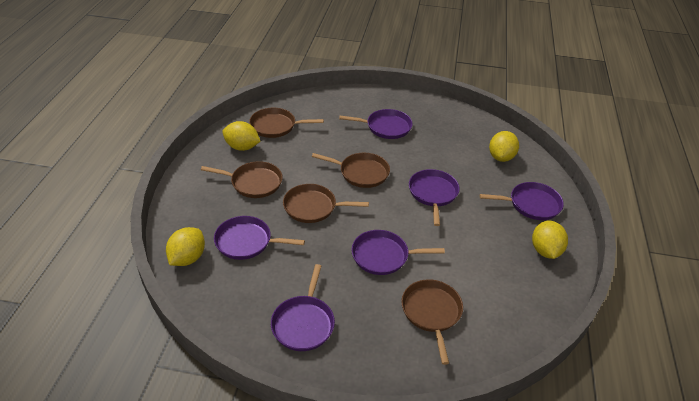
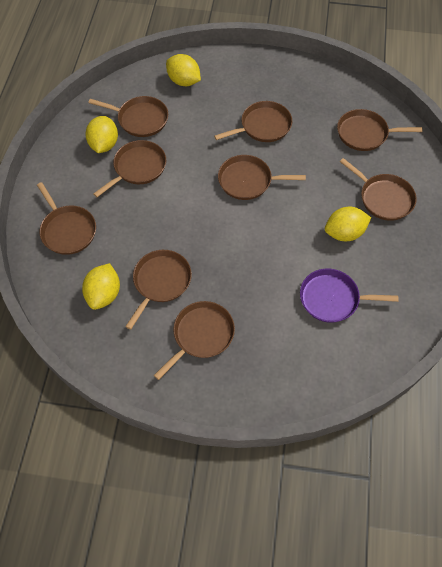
brown pan: [201,161,283,198] [249,108,324,138] [283,184,369,223] [312,153,390,188] [401,279,463,365] = 5 -> [37,182,96,255] [88,96,168,137] [93,140,166,197] [125,250,192,330] [154,301,235,380] [214,101,292,142] [218,155,306,200] [337,109,422,151] [340,158,416,221] = 9
purple pan: [214,216,305,260] [271,264,335,351] [339,109,413,139] [351,230,445,275] [409,169,460,226] [480,182,564,220] = 6 -> [300,269,399,323] = 1

